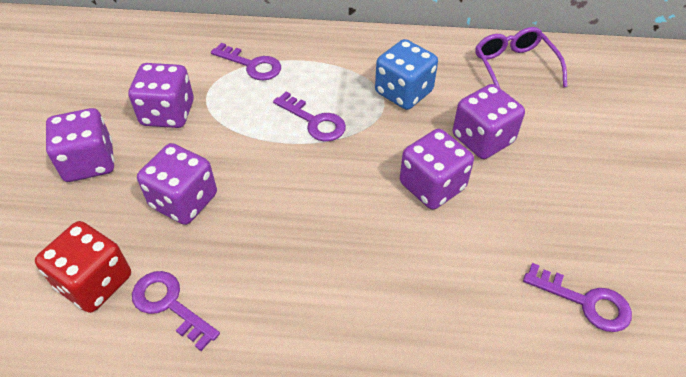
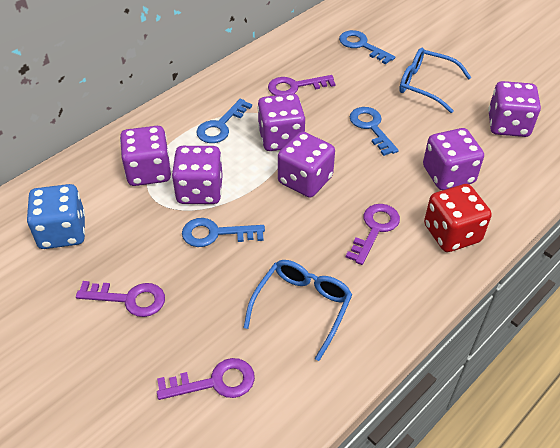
blue glasses: none = 0 -> [243,260,352,361] [399,48,471,113] = 2
blue key: none = 0 -> [182,218,265,247] [196,99,252,143] [339,30,395,64] [350,107,399,156] = 4
purple dice: [46,108,114,182] [128,63,194,128] [137,143,217,225] [400,129,474,210] [453,84,525,159] = 5 -> [120,126,171,186] [172,146,223,204] [258,94,305,151] [278,131,335,198] [423,128,484,190] [488,81,541,137] = 6
purple glasses: [475,27,567,89] = 1 -> none = 0

